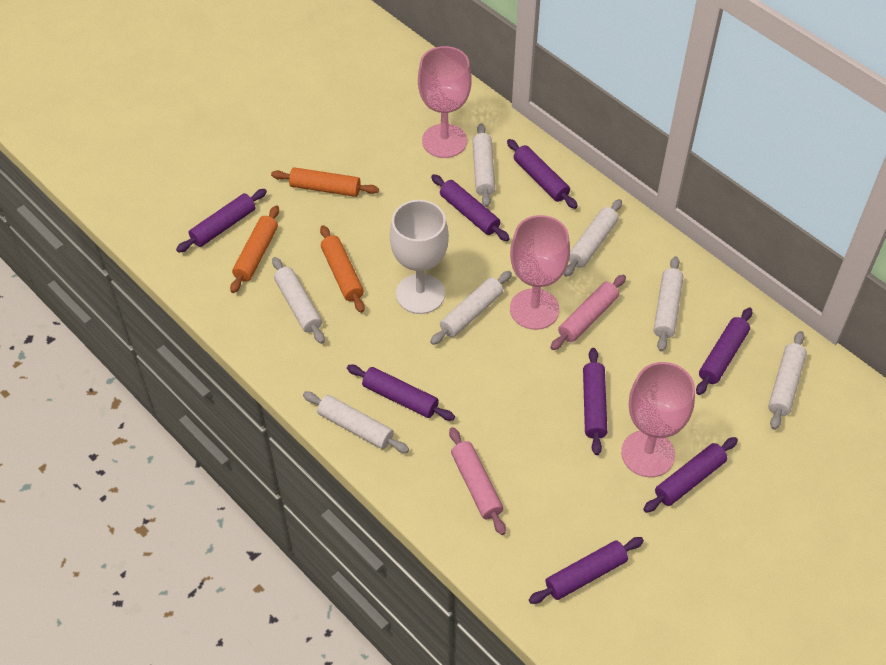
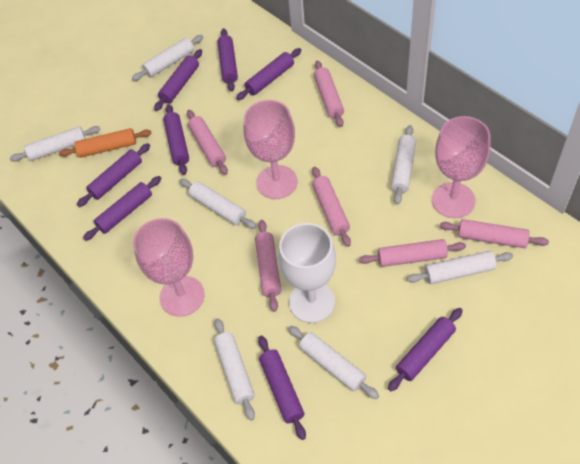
orange rolling pin: [230,205,279,293] [271,167,379,197] [320,225,365,313] = 3 -> [59,128,152,158] = 1
pink rolling pin: [449,427,506,535] [550,275,626,350] = 2 -> [187,110,228,175] [255,220,281,312] [312,167,351,247] [314,60,344,127] [359,239,466,267] [440,219,549,248] = 6

